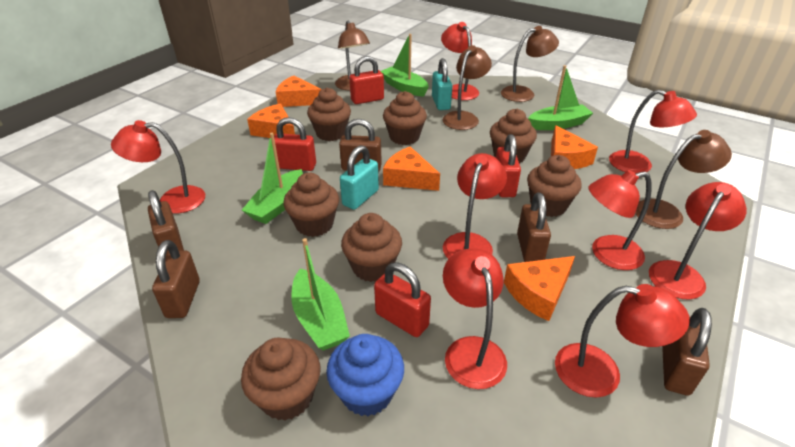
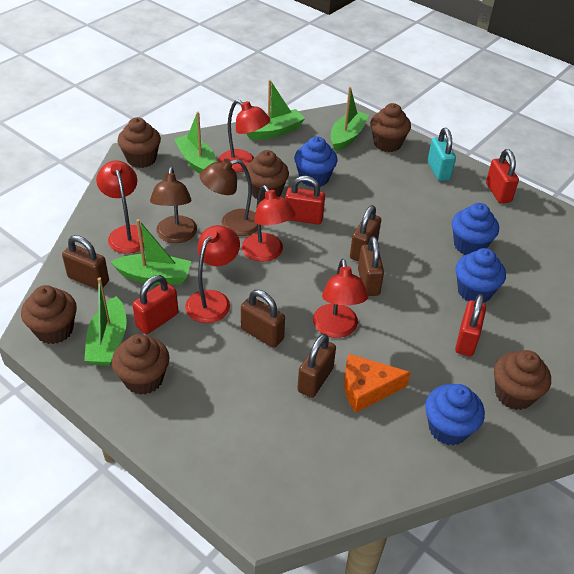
blue cupcake: [326,334,404,416] = 1 -> [294,136,338,187] [425,384,485,445] [452,203,499,255] [456,248,506,302] = 4
brown cupcake: [241,337,320,420] [283,173,339,237] [307,88,351,141] [341,213,402,282] [383,91,427,145] [490,109,537,164] [527,155,582,217] = 7 -> [21,285,77,344] [112,334,170,395] [118,117,161,168] [245,150,289,201] [370,103,411,152] [494,350,551,410] = 6
brown lamp: [335,21,370,90] [443,45,492,130] [501,26,559,102] [635,130,732,229] = 4 -> [150,167,197,243] [200,159,258,236] = 2
green boat: [242,133,303,224] [291,238,350,351] [381,34,429,97] [528,65,593,130] = 4 -> [84,277,127,366] [111,219,191,284] [174,112,217,174] [246,80,305,140] [330,87,369,151] = 5
orange cheese: [247,104,295,138] [276,76,322,107] [383,146,440,191] [504,256,575,321] [551,125,598,169] = 5 -> [344,354,411,413] = 1
red lamp: [111,120,205,213] [441,22,479,100] [443,153,507,259] [443,248,507,389] [555,284,690,398] [589,170,652,270] [609,90,697,173] [649,182,747,299] = 8 -> [96,161,144,254] [185,225,240,323] [218,100,270,172] [242,185,296,262] [313,259,368,338] = 5
turquoise padlock: [340,145,379,210] [432,58,453,110] = 2 -> [428,128,456,181] = 1

